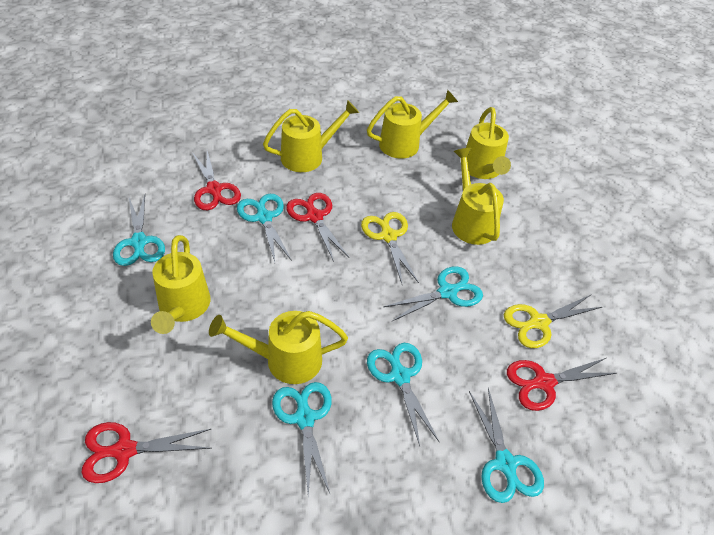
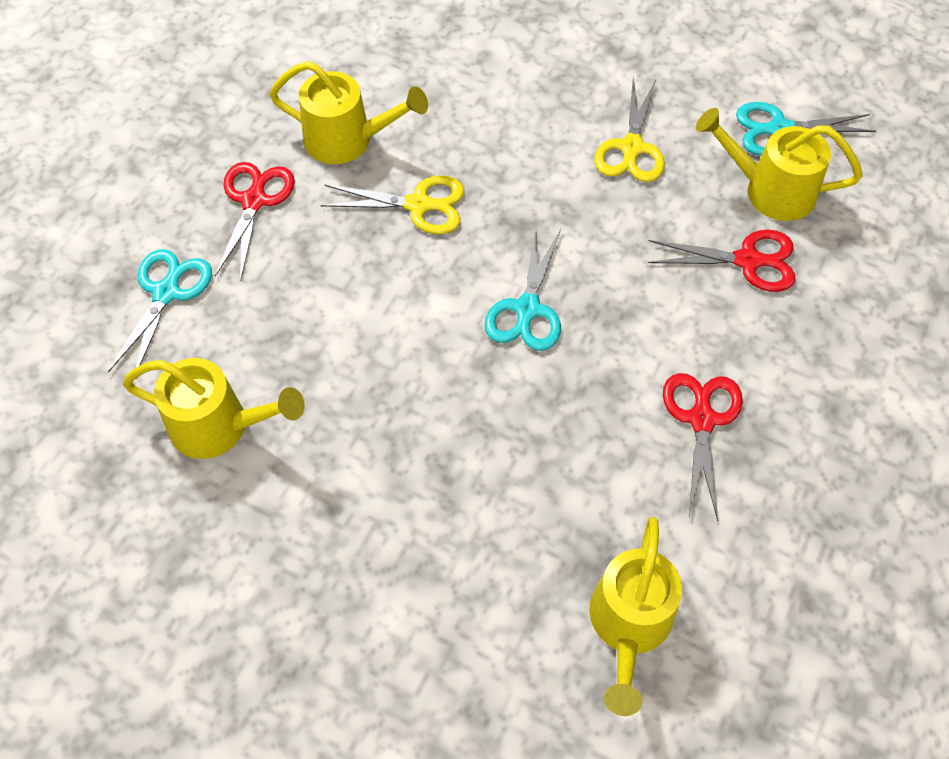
red scissors: [81,422,212,483] [192,151,241,210] [286,193,349,262] [507,358,617,411] = 4 -> [215,162,295,281] [648,230,795,292] [663,373,743,521] = 3
turquoise scissors: [113,195,165,266] [237,194,292,262] [272,382,332,496] [367,343,439,446] [383,266,483,321] [469,388,544,503] = 6 -> [108,249,212,373] [484,225,561,351] [736,102,876,156] = 3
yellow watering can: [151,235,211,334] [209,311,348,384] [263,100,359,172] [367,90,458,158] [452,148,504,245] [466,107,511,179] = 6 -> [123,358,305,459] [269,61,428,164] [589,517,682,716] [696,108,862,221] = 4

